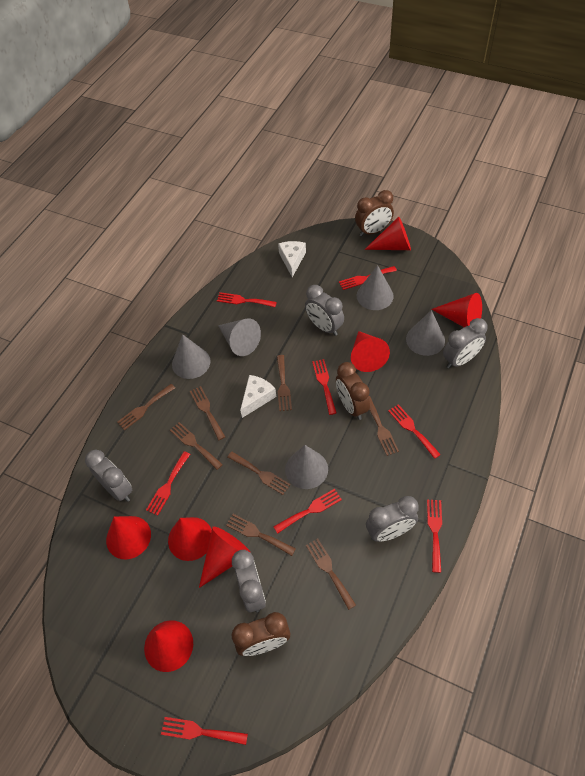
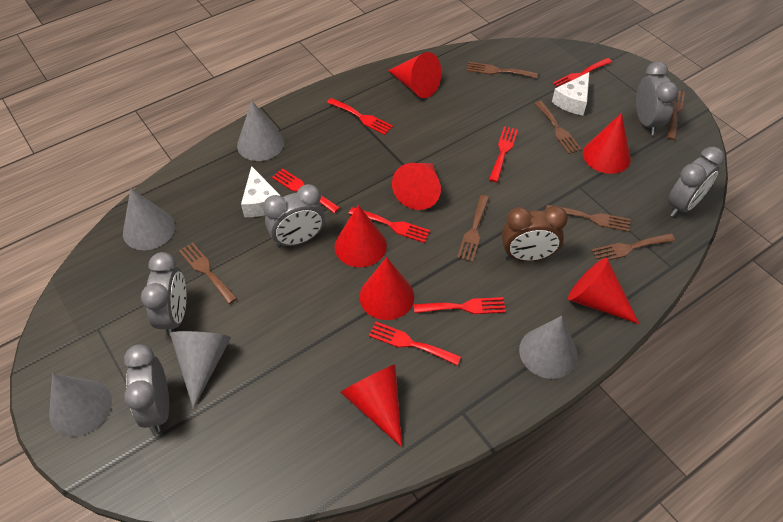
brown clock: [232,612,290,656] [336,362,370,420] [355,190,394,237] = 3 -> [502,206,568,261] = 1
brown fork: [117,384,175,430] [170,422,223,470] [190,386,225,440] [226,514,296,556] [227,452,291,495] [277,355,292,411] [306,538,356,610] [369,396,399,456] = 8 -> [179,242,237,304] [457,195,489,262] [467,62,538,79] [535,101,582,154] [546,205,630,232] [591,233,675,262] [667,91,685,140] = 7
red fork: [146,451,190,516] [161,717,248,745] [217,292,277,307] [273,489,342,534] [312,359,337,415] [339,266,397,290] [388,404,441,459] [427,500,442,573] = 8 -> [272,169,340,213] [327,98,393,135] [349,207,430,243] [368,322,461,366] [414,297,506,314] [489,126,518,182] [553,58,612,87] = 7

